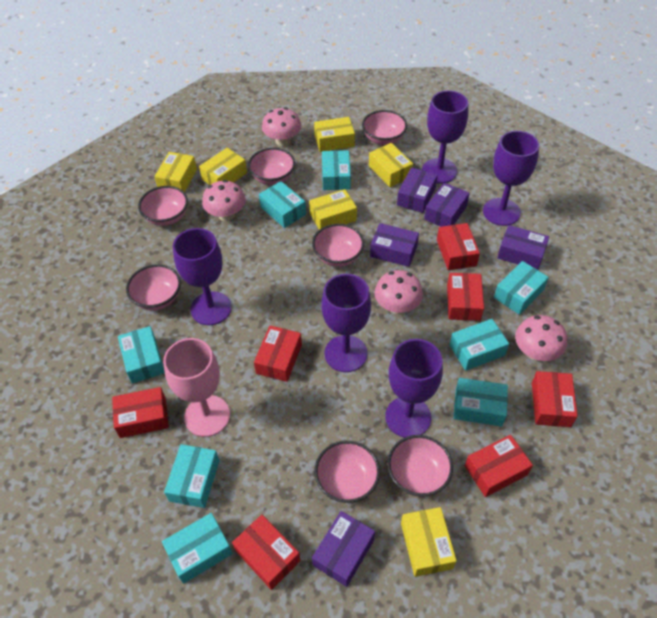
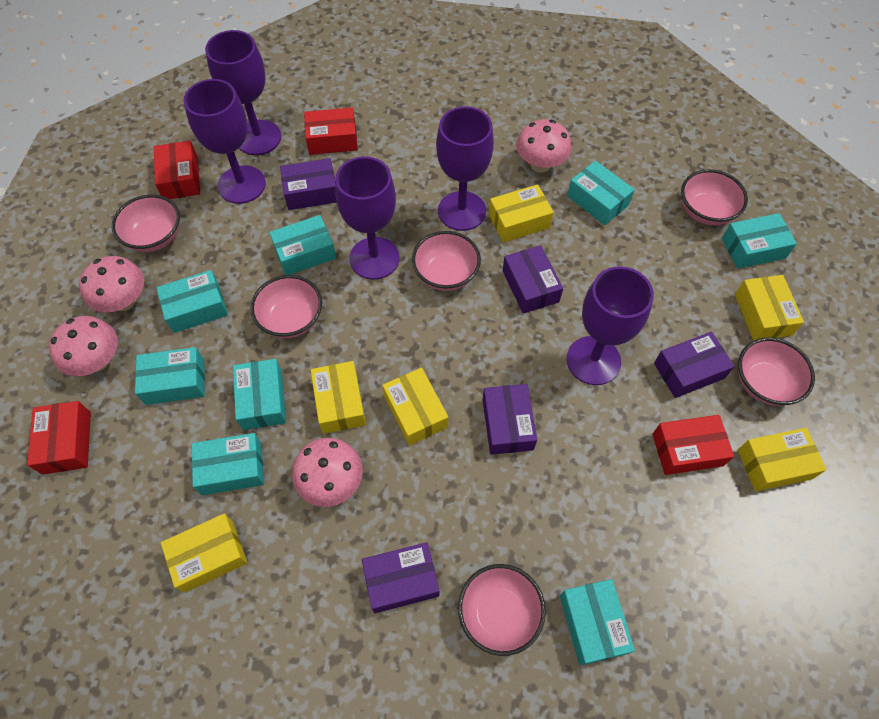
pink bowl: [126,264,181,310] [138,186,188,226] [248,148,295,185] [312,224,364,267] [314,441,380,503] [362,110,407,145] [387,435,453,497] = 7 -> [112,194,180,252] [250,275,322,338] [412,231,481,291] [458,564,546,656] [681,169,748,226] [738,338,815,406] = 6
pink goblet: [163,338,230,437] = 1 -> none = 0
red box: [112,387,169,438] [232,515,301,590] [254,325,302,382] [437,223,480,270] [447,273,484,321] [465,435,533,497] [532,371,578,427] = 7 -> [27,401,91,475] [154,141,200,199] [304,108,358,155] [652,415,734,475] = 4

